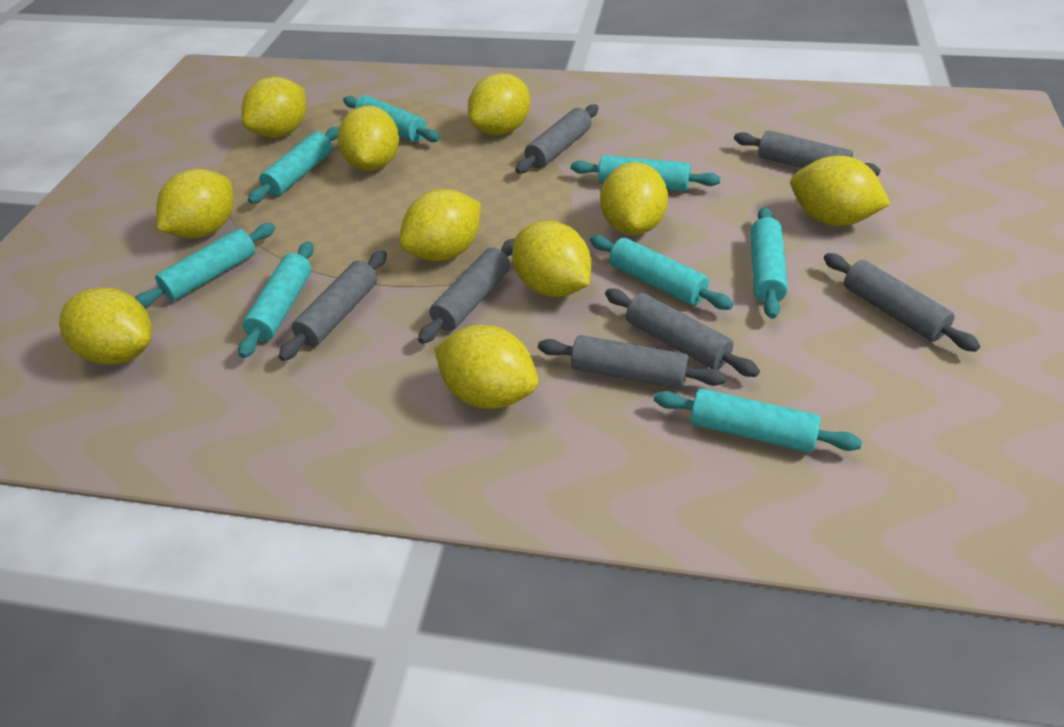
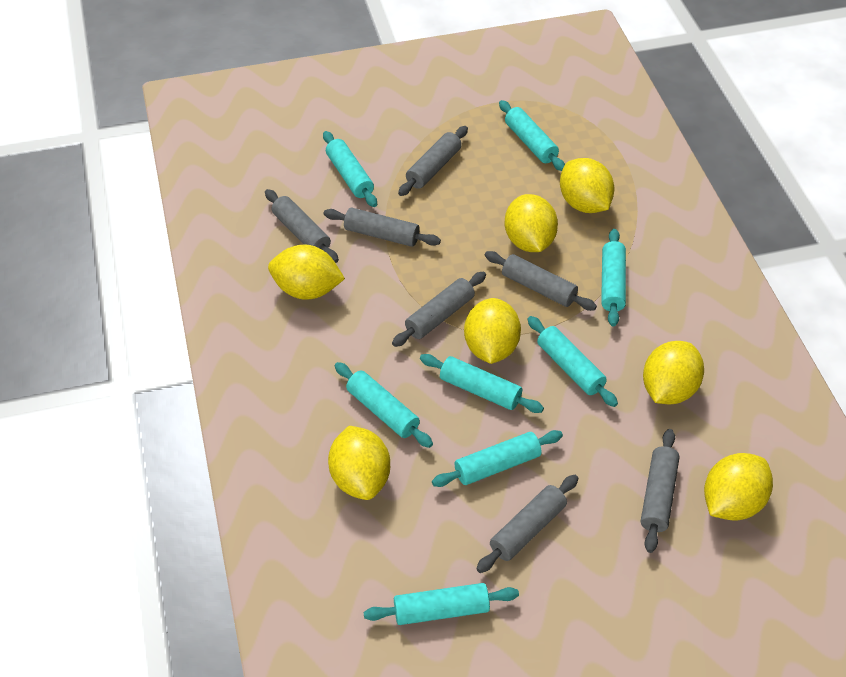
yellow lemon: [59,287,152,365] [156,169,233,239] [241,77,306,138] [338,106,399,171] [400,189,481,261] [434,325,538,409] [468,73,530,135] [512,221,591,297] [600,162,668,235] [791,156,890,226] = 10 -> [268,245,345,300] [328,426,390,500] [464,298,521,364] [505,194,558,252] [560,158,615,213] [643,341,704,404] [704,453,773,521] = 7

